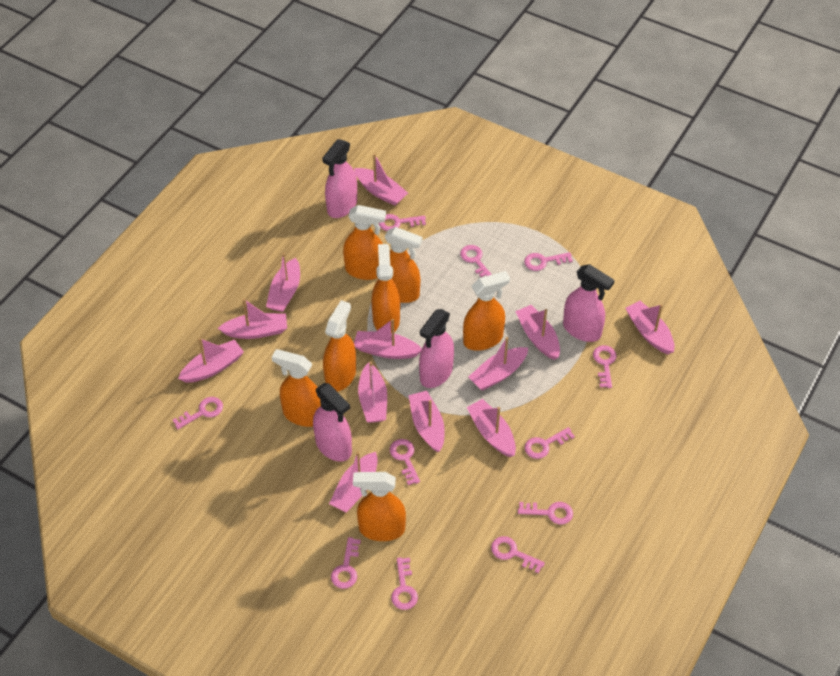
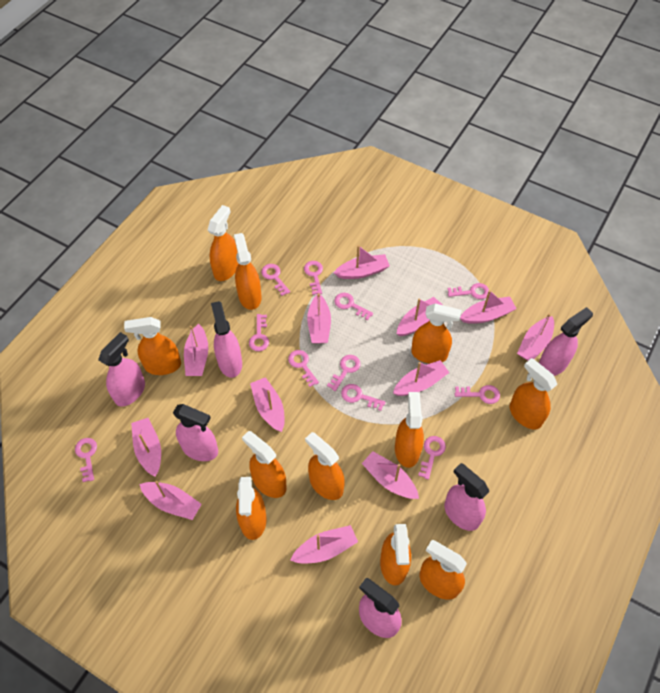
orange spray bottle: [272,349,321,427] [323,300,356,392] [343,205,386,280] [353,472,406,541] [371,244,400,333] [385,227,423,303] [463,271,510,351] = 7 -> [124,317,181,375] [208,205,239,281] [234,233,261,310] [236,477,267,540] [242,431,287,498] [305,432,345,500] [380,524,411,586] [395,392,424,468] [411,304,461,364] [419,540,467,600] [510,358,557,430] = 11
pink spray bottle: [313,383,352,462] [322,139,357,218] [419,309,454,388] [563,264,615,342] = 4 -> [98,332,145,407] [173,404,218,461] [211,301,242,378] [359,578,402,638] [444,463,489,531] [539,307,593,376] = 6

